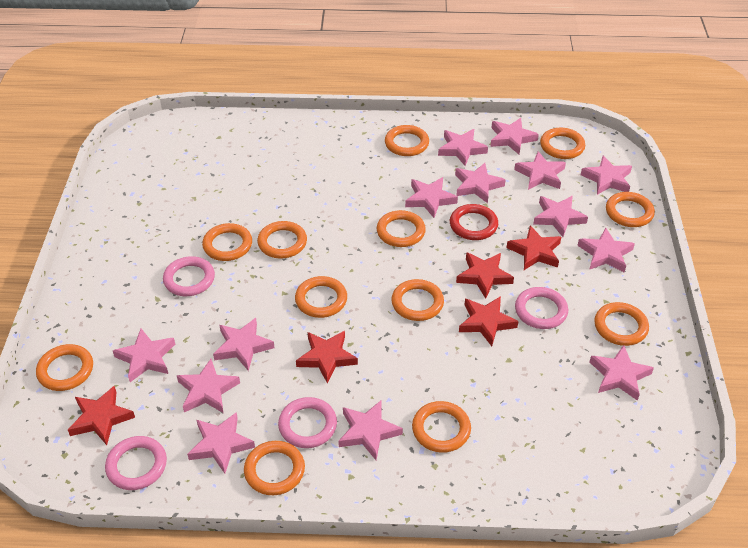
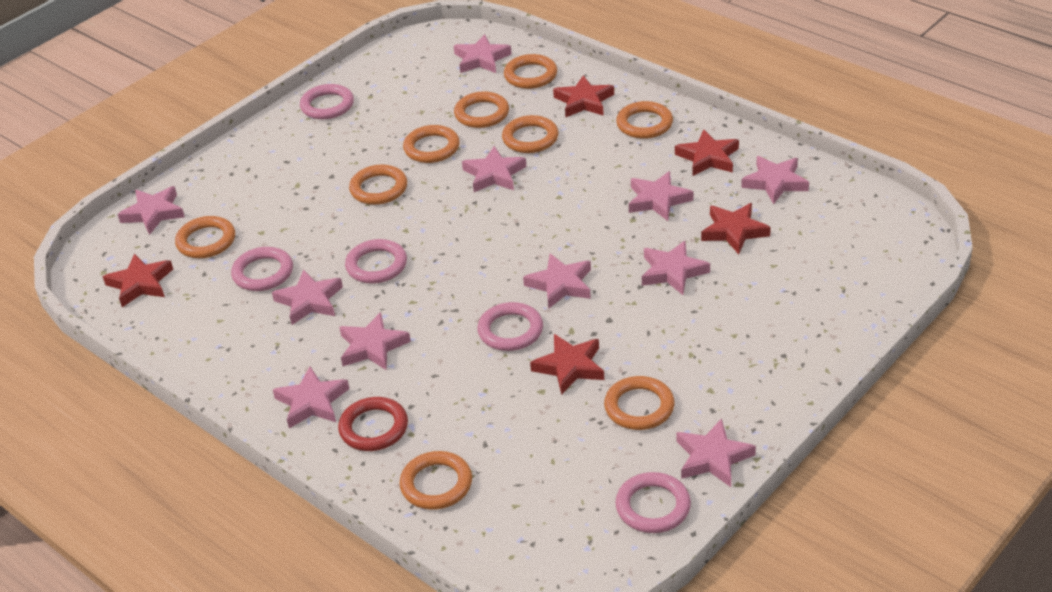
orange ring: [36,344,93,391] [202,223,252,261] [244,441,305,495] [257,221,307,259] [295,276,347,318] [377,210,426,247] [385,125,429,156] [391,279,444,321] [412,401,471,453] [540,128,585,159] [594,302,649,346] [606,192,655,227] = 12 -> [175,216,235,258] [349,165,407,205] [400,451,472,510] [403,125,460,163] [454,91,509,128] [502,115,559,153] [504,54,557,89] [604,376,674,430] [616,101,673,139] = 9
pink ring: [105,436,167,490] [163,256,215,296] [278,397,337,448] [515,287,568,329] = 4 -> [231,247,293,291] [300,84,354,119] [345,239,407,284] [478,302,543,351] [615,472,691,533] = 5
pink star: [113,329,175,382] [177,359,240,413] [187,412,255,474] [213,318,275,371] [338,400,403,460] [405,177,458,218] [438,129,488,166] [455,163,506,203] [490,118,539,155] [514,151,566,190] [533,196,588,237] [577,228,635,273] [581,156,632,195] [590,345,654,401] = 14 -> [118,186,185,235] [272,269,343,325] [273,367,349,428] [339,312,411,370] [454,34,512,73] [462,146,527,192] [523,254,591,309] [629,171,693,221] [642,241,710,295] [676,419,756,487] [741,156,809,204] = 11

